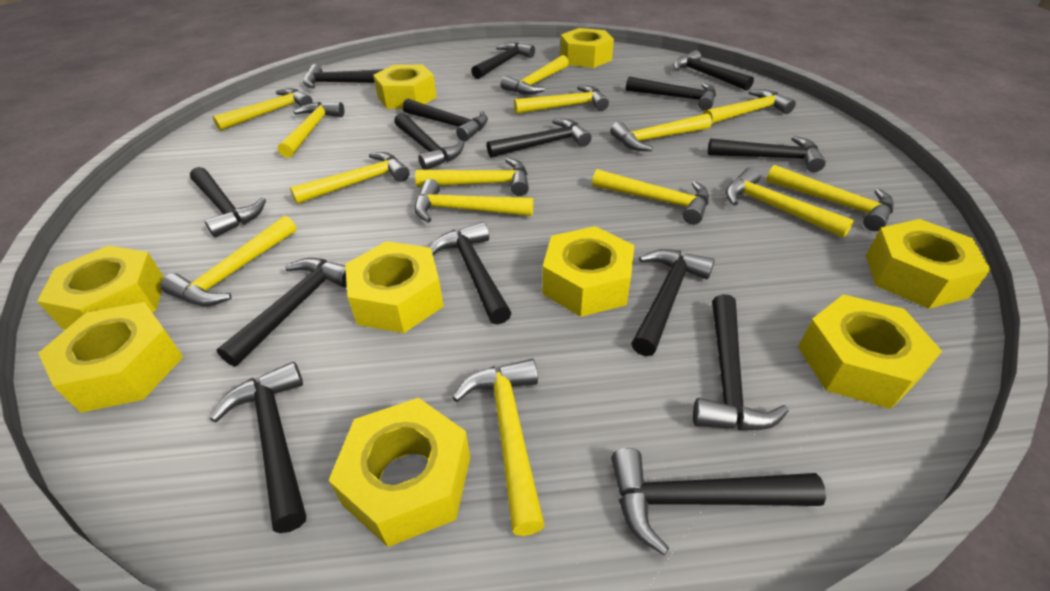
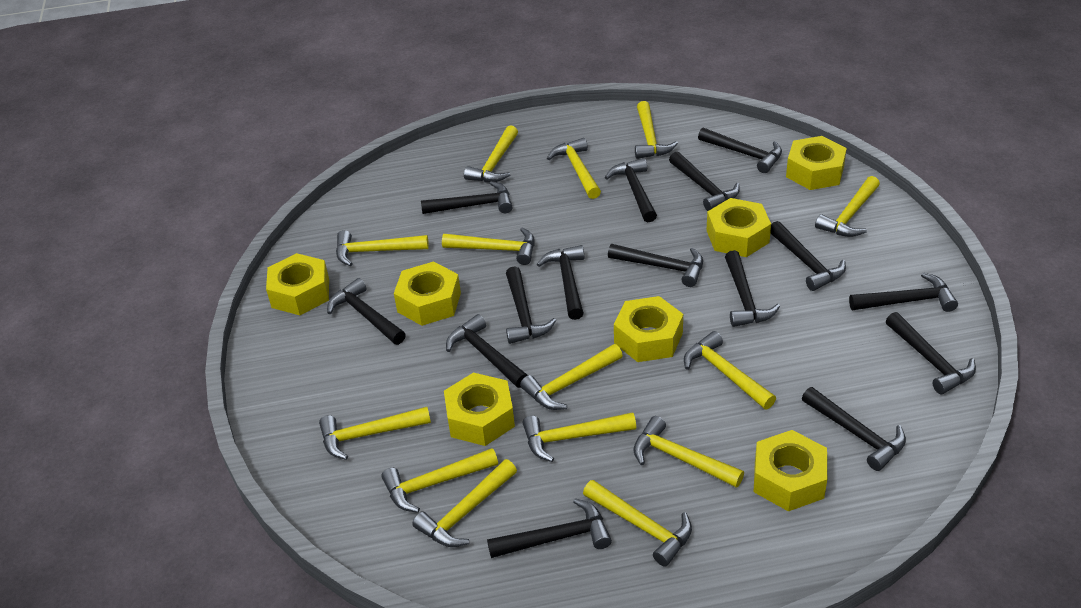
yellow nut: [37,245,164,329] [38,302,183,413] [328,398,470,547] [345,241,444,333] [373,65,436,109] [542,226,634,317] [560,28,614,68] [798,295,942,409] [866,219,991,309] = 9 -> [266,253,329,315] [394,262,461,326] [444,372,515,446] [614,296,683,362] [706,198,771,257] [754,430,827,511] [786,136,847,190] = 7

